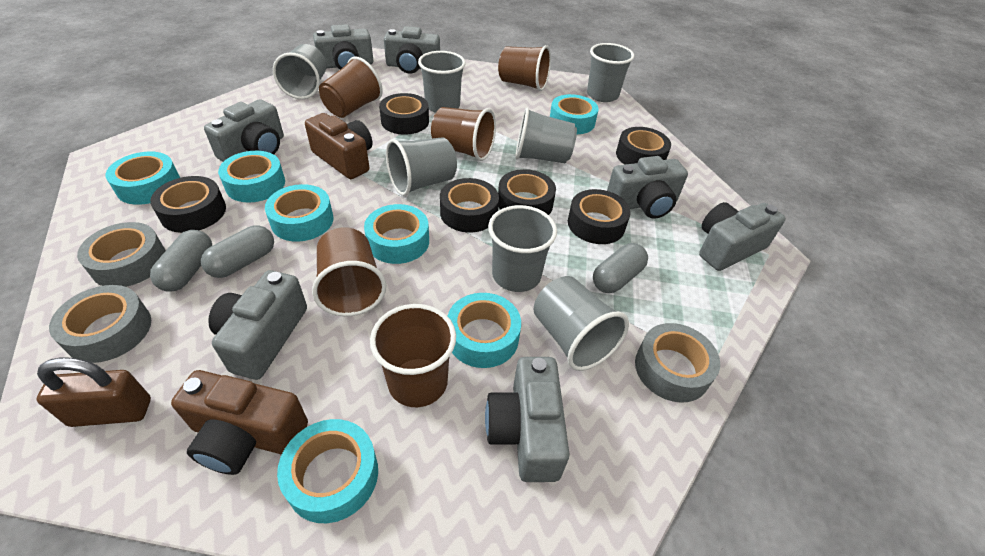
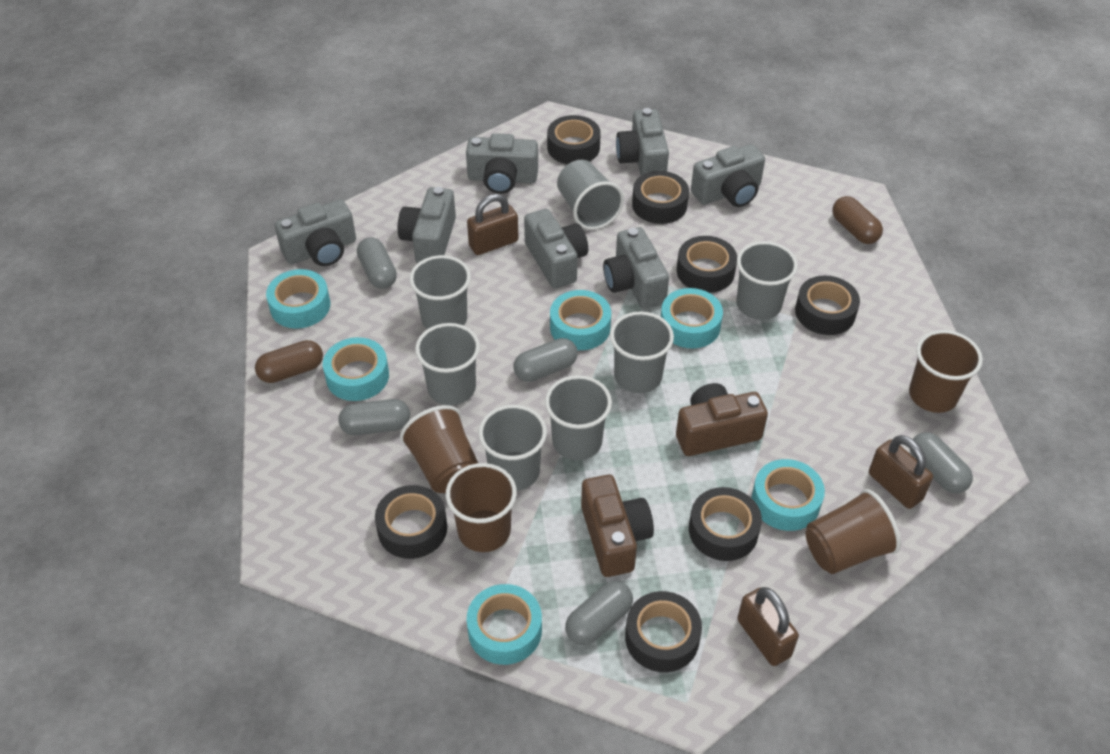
black tape: [150,176,226,233] [379,93,429,135] [440,178,499,233] [498,169,556,215] [568,189,631,244] [616,127,671,165] = 6 -> [375,485,447,559] [547,115,601,164] [625,591,702,672] [632,171,689,224] [677,236,737,293] [689,487,762,561] [795,275,860,335] = 7
brown capsule: none = 0 -> [255,340,323,383] [832,196,883,244] = 2
brown cup: [312,227,386,316] [319,56,383,118] [370,304,456,407] [431,107,496,161] [498,45,551,91] = 5 -> [400,405,478,493] [446,463,517,552] [806,489,901,574] [909,330,983,413] = 4
brown padlock: [37,357,151,427] = 1 -> [467,194,519,255] [737,587,799,666] [869,435,933,509] = 3
grey capsule: [150,230,212,292] [201,225,274,278] [593,243,648,293] = 3 -> [339,399,410,435] [357,237,397,289] [513,338,578,382] [565,581,633,645] [910,432,973,493] = 5
grey tape: [49,285,151,363] [77,222,166,287] [635,323,720,403] = 3 -> none = 0
turquoise tape: [106,152,180,205] [218,151,285,202] [265,184,333,242] [277,419,378,523] [364,204,429,264] [448,293,521,368] [550,94,599,134] = 7 -> [266,269,331,329] [323,337,389,401] [467,584,542,665] [550,290,611,350] [661,288,723,348] [752,459,825,531] = 6

